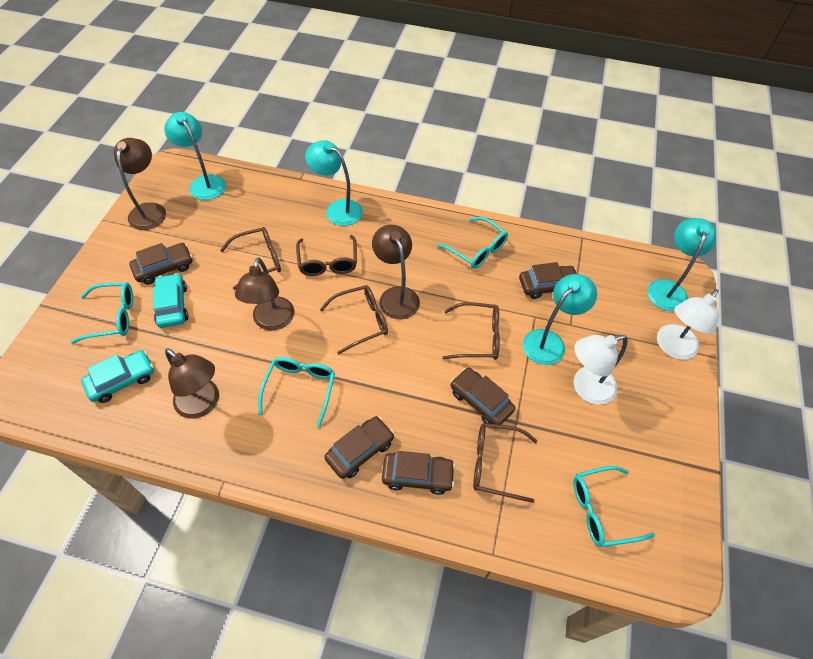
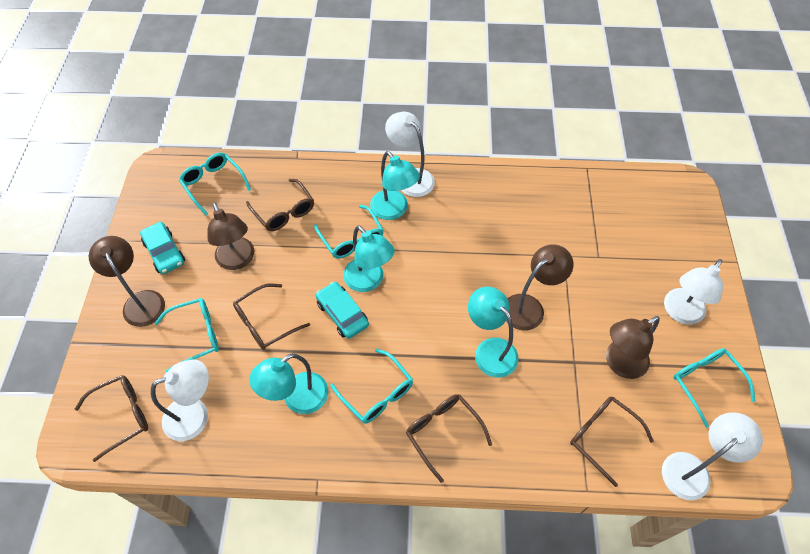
brown car: [129,243,193,284] [324,416,394,479] [382,451,455,495] [451,368,515,425] [519,262,577,299] = 5 -> none = 0
turquoise glasses: [71,282,133,344] [258,357,335,427] [437,217,508,269] [573,466,655,547] = 4 -> [155,298,219,372] [179,153,251,215] [314,205,384,259] [330,349,413,424] [673,348,755,428] = 5
white lamp: [573,335,628,405] [657,289,719,360] = 2 -> [151,359,209,441] [385,112,435,197] [662,412,763,500] [664,259,723,324] = 4

